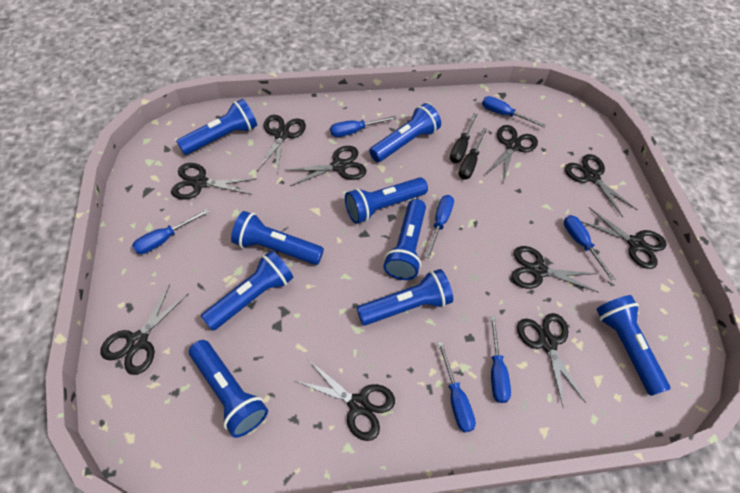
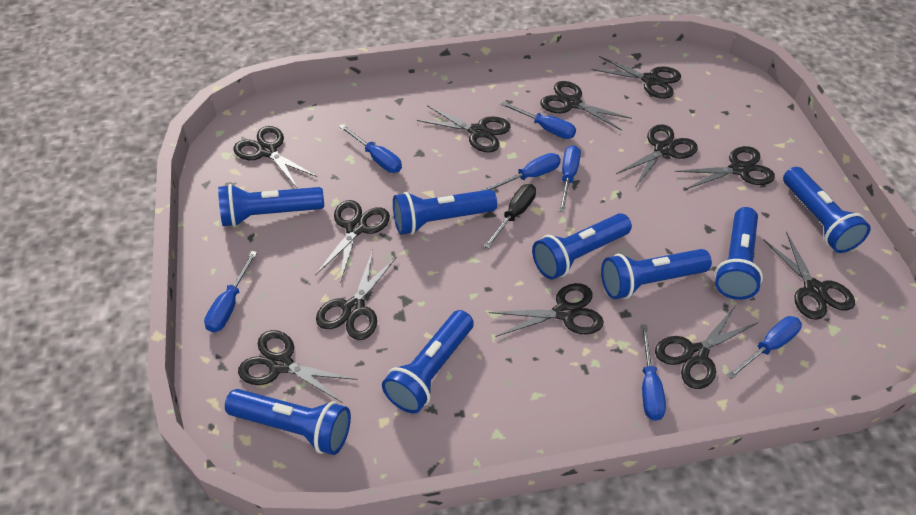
black scissors: [100,284,189,375] [171,163,255,200] [257,115,306,174] [286,146,367,186] [295,361,395,441] [485,125,538,183] [512,246,599,293] [517,313,586,406] [565,154,637,217] [582,207,667,269] = 10 -> [233,126,317,189] [238,330,357,403] [315,200,390,283] [316,250,397,340] [417,105,511,153] [489,283,604,337] [540,81,632,131] [592,56,681,99] [616,124,698,186] [655,307,759,389] [675,146,775,190] [763,232,855,320] = 12
black screwdriver: [450,113,478,163] [459,128,487,179] = 2 -> [484,184,536,249] = 1
blue flashlight: [176,99,257,155] [189,340,268,438] [201,250,293,331] [231,211,324,265] [345,177,428,224] [357,269,453,326] [369,103,441,162] [384,199,426,280] [596,295,670,396] = 9 -> [218,184,324,227] [225,389,351,455] [382,310,474,413] [393,189,497,235] [532,213,632,280] [601,249,712,299] [715,207,763,300] [783,167,871,253] = 8

